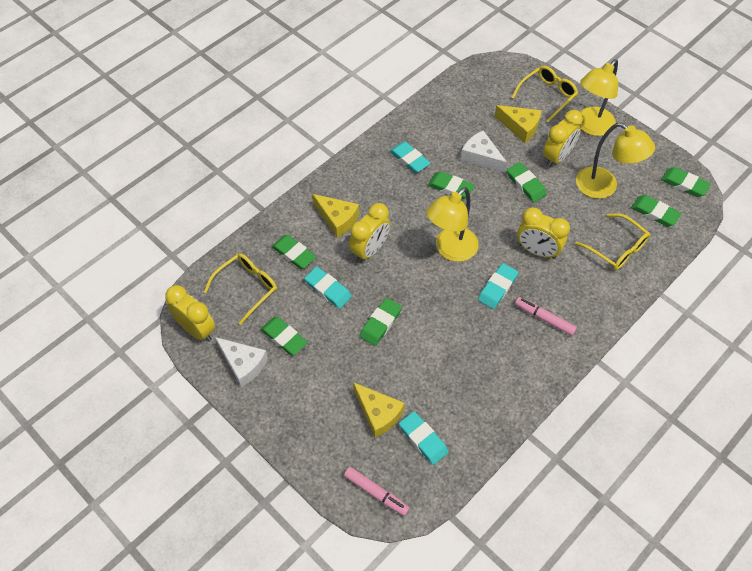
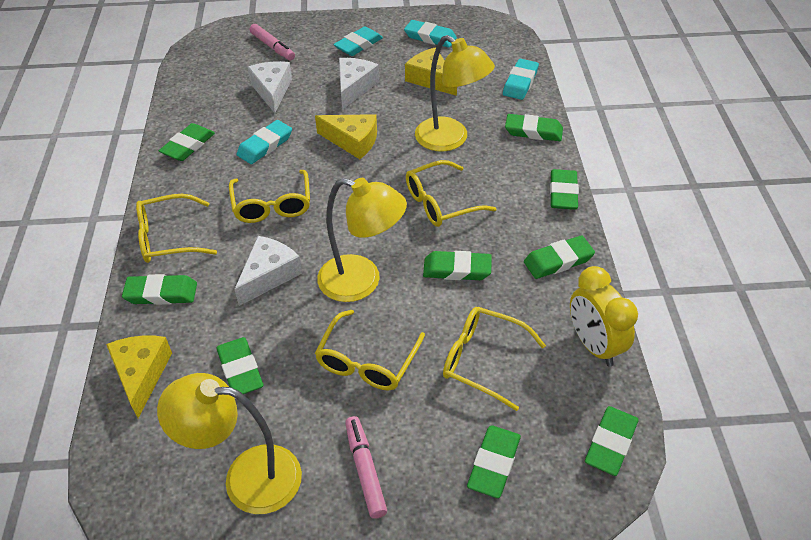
green eraser: [261,317,308,355] [272,235,317,269] [360,298,402,346] [428,171,475,199] [507,162,547,203] [631,195,681,226] [661,167,711,197] = 7 -> [122,274,197,305] [159,123,215,161] [216,337,263,394] [423,251,492,280] [467,425,521,498] [505,114,563,141] [524,235,595,279] [550,169,579,210] [585,406,639,476] = 9
white cheese: [215,337,268,388] [461,130,507,173] = 2 -> [234,236,302,306] [247,61,292,113] [339,58,379,109] = 3
yellow clock: [165,285,215,342] [349,203,390,262] [517,207,570,259] [543,110,583,167] = 4 -> [570,266,638,367] = 1
yellow glasses: [204,253,277,325] [511,66,578,123] [575,213,650,270] = 3 -> [136,194,217,263] [229,170,310,223] [315,310,425,391] [406,160,497,227] [443,307,546,411] = 5

